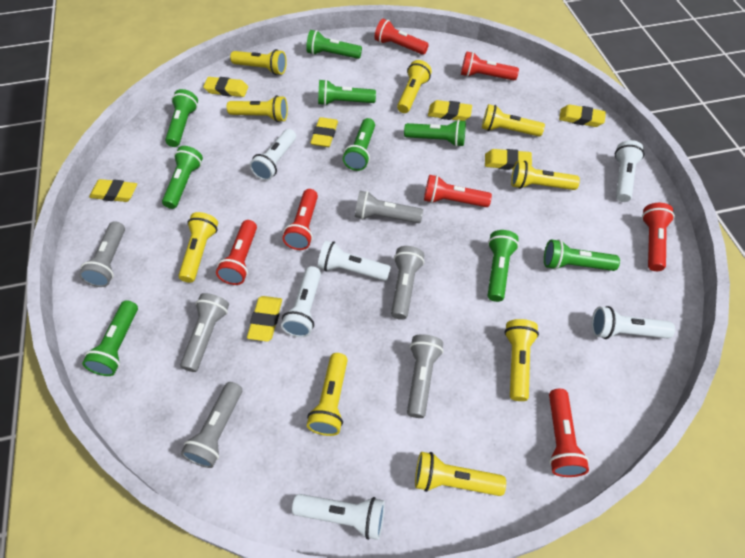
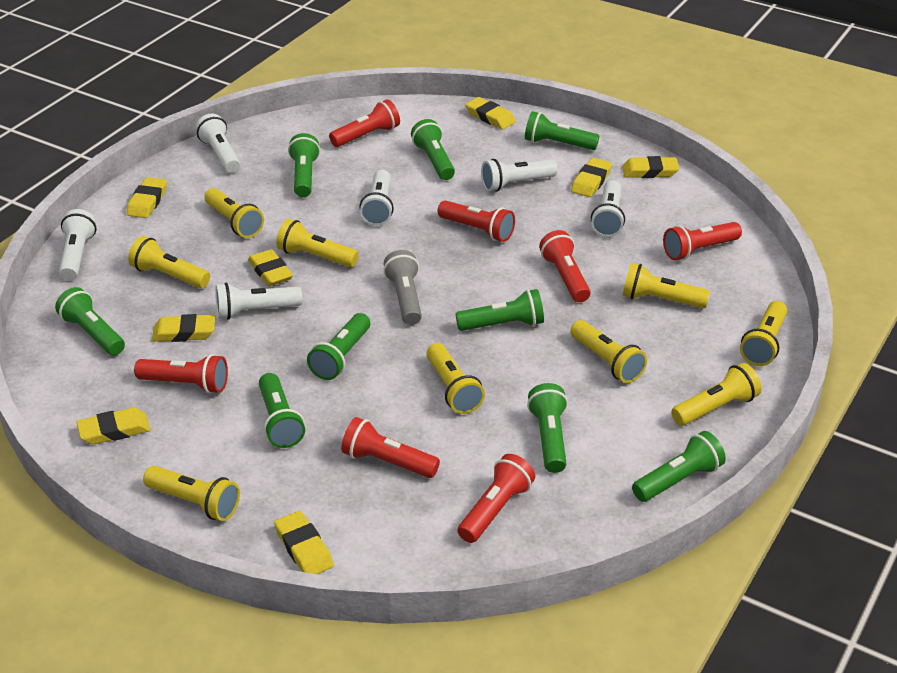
grey flashlight: [79,221,125,287] [180,293,229,372] [181,382,242,468] [355,191,423,223] [391,246,425,320] [407,334,443,418] = 6 -> [383,250,422,325] = 1
yellow eraser: [89,179,137,202] [203,77,248,97] [247,296,282,341] [310,117,338,147] [428,100,472,121] [485,149,532,170] [559,104,606,127] = 7 -> [77,407,151,445] [126,177,167,218] [152,314,216,342] [248,249,293,286] [274,511,334,574] [465,97,516,130] [571,158,612,197] [622,156,679,178] = 8

